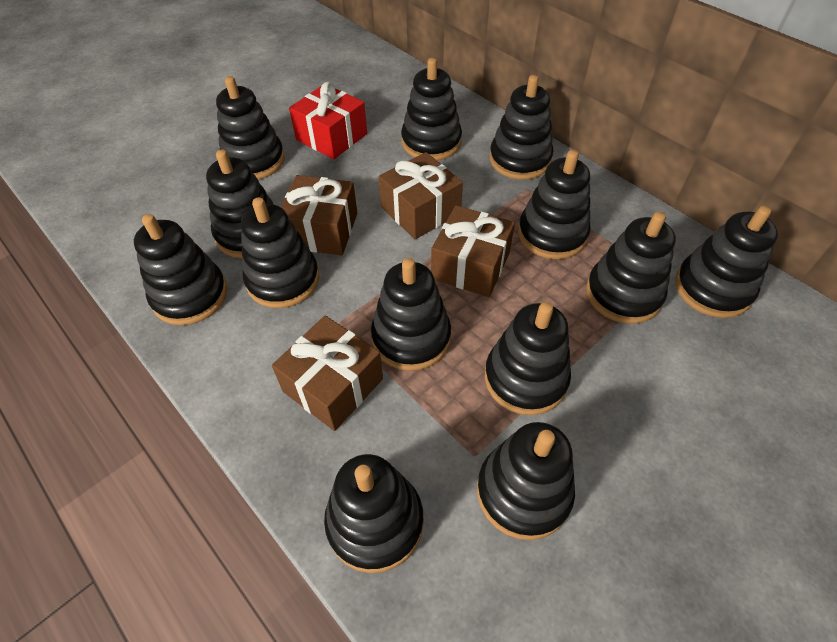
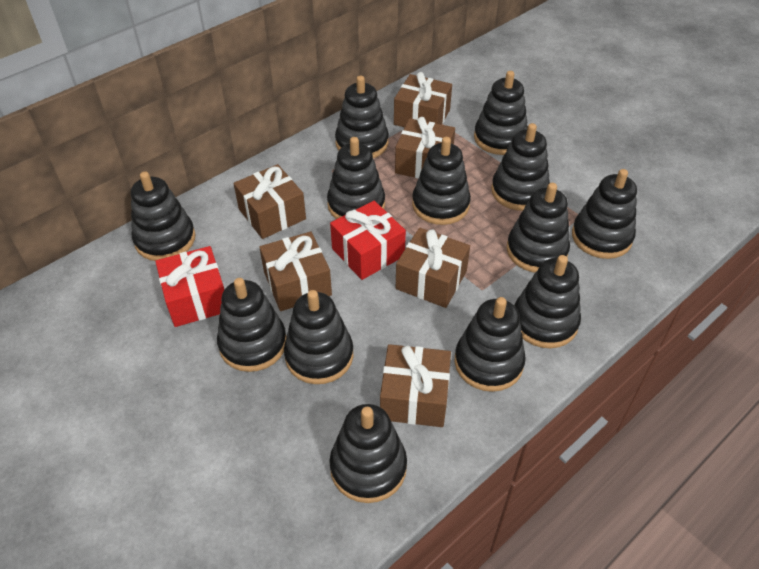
brown gift: [272,315,383,431] [281,175,357,255] [379,152,463,239] [431,205,515,297] = 4 -> [233,164,306,239] [259,232,332,311] [380,344,451,427] [394,72,452,127] [395,117,455,178] [396,228,470,308] = 6
red gift: [289,82,367,159] = 1 -> [155,246,224,327] [330,201,406,280] = 2

